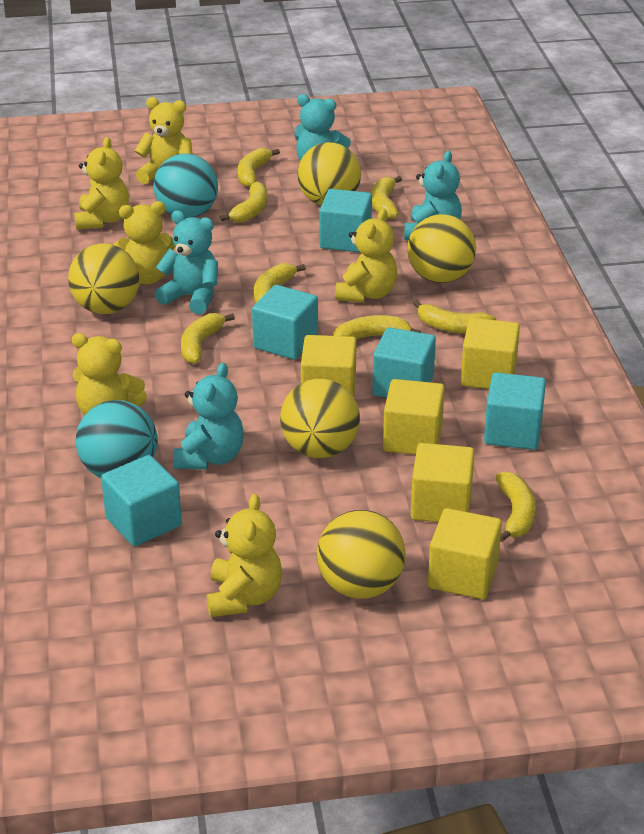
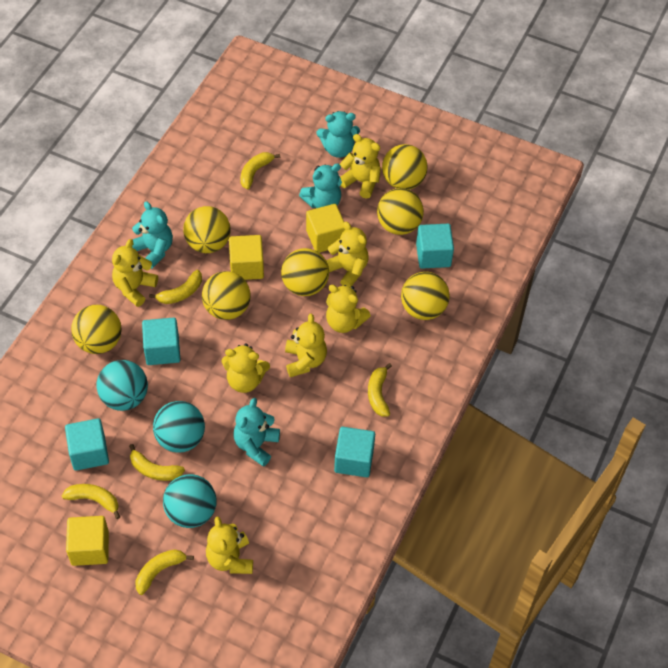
turquoise ball: [76,400,158,478] [153,154,218,218] = 2 -> [96,360,148,411] [153,401,205,453] [163,474,216,528] = 3
turquoise cube: [101,455,182,546] [252,285,318,360] [320,189,372,252] [372,327,436,398] [484,372,546,450] = 5 -> [65,418,109,471] [142,318,180,365] [334,427,375,477] [416,224,454,269] = 4
yellow ball: [68,243,139,314] [280,379,360,458] [298,142,361,206] [317,510,405,599] [407,214,476,283] = 5 -> [71,305,122,354] [183,206,231,253] [202,271,251,320] [281,248,329,296] [377,188,424,235] [382,144,427,190] [401,272,450,320] = 7
yellow banana: [181,313,235,364] [220,181,268,223] [238,148,280,187] [254,263,306,304] [334,315,421,340] [371,176,402,219] [413,300,496,334] [495,471,536,542] = 8 -> [62,484,120,519] [129,444,185,481] [135,549,194,595] [149,270,202,304] [240,152,280,189] [368,363,392,417] = 6
yellow cube: [301,335,357,397] [383,379,445,455] [411,443,474,522] [428,508,502,599] [461,318,520,389] = 5 -> [66,516,109,566] [229,235,264,280] [306,204,345,253] = 3
yellow teddy bear: [72,333,147,415] [74,137,129,230] [113,201,175,284] [135,97,193,184] [207,494,282,617] [335,208,397,302] = 6 -> [112,239,158,307] [206,517,253,574] [222,343,270,393] [285,314,327,377] [326,222,369,287] [326,285,371,333] [340,134,381,199] = 7

